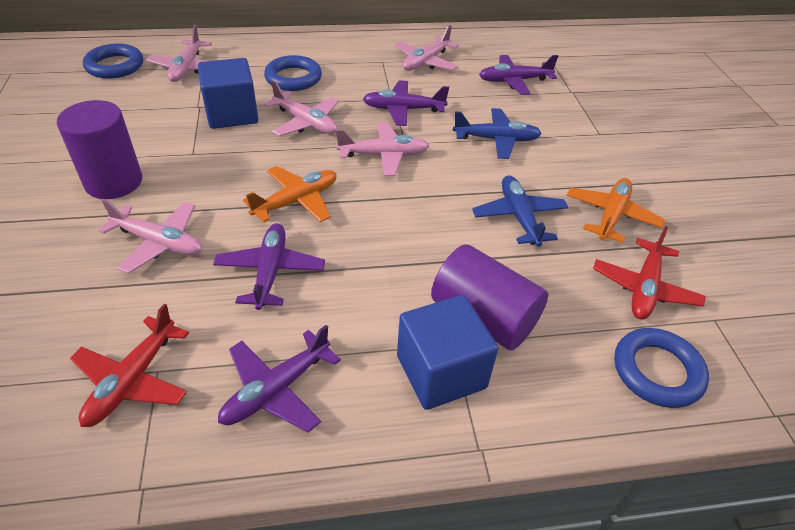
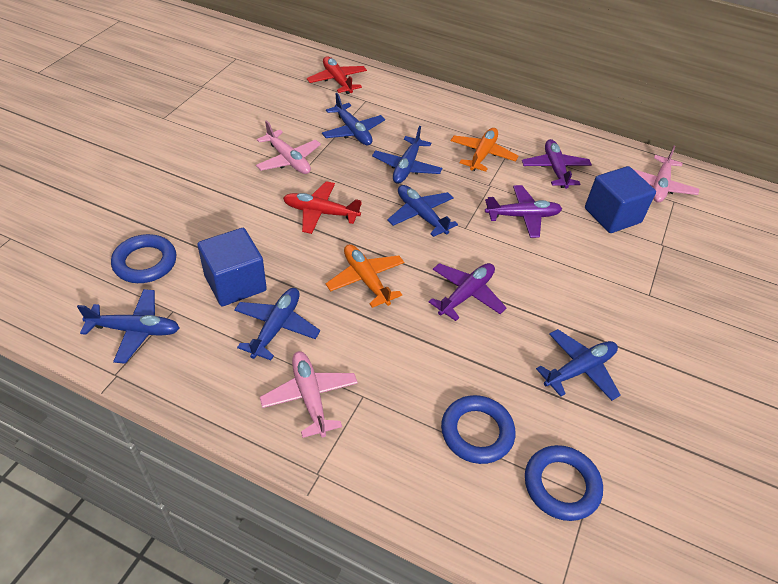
blue plane: [453,108,542,159] [472,175,569,247] = 2 -> [77,289,179,364] [234,288,320,360] [322,93,385,146] [372,126,442,184] [387,185,458,237] [536,329,621,401] = 6
pink plane: [98,199,202,274] [146,25,212,82] [264,80,339,136] [336,122,429,176] [395,25,459,71] = 5 -> [256,120,321,174] [260,351,358,438] [633,146,699,203] = 3
purple cylinder: [57,100,142,199] [431,244,548,351] = 2 -> none = 0
purple plane: [213,223,325,310] [218,325,341,433] [363,80,449,126] [479,55,558,95] = 4 -> [429,263,507,321] [485,185,562,238] [522,139,592,189] = 3

